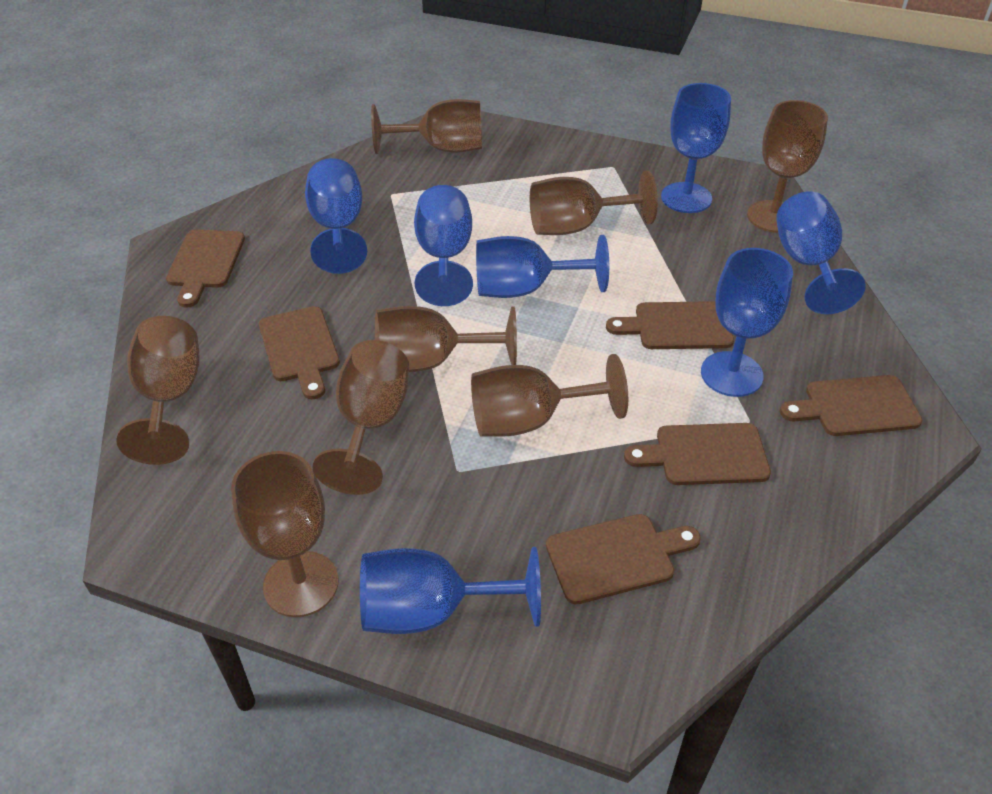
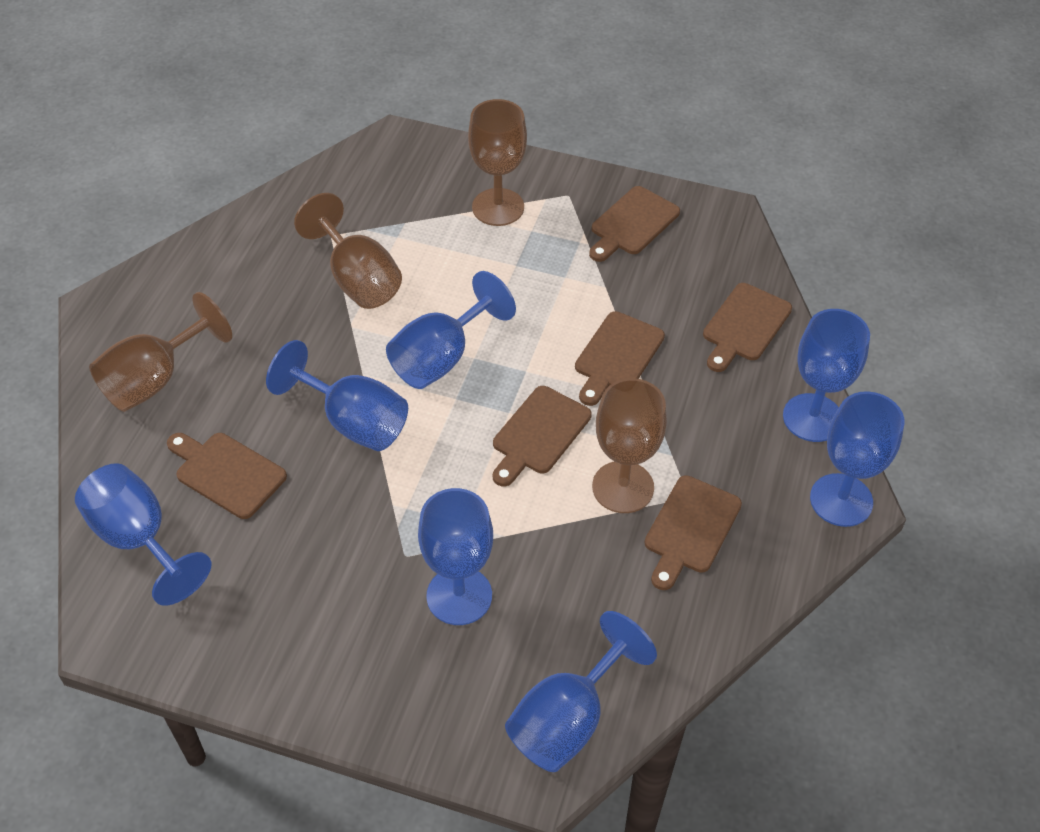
brown goblet: [116,316,199,465] [231,451,338,617] [312,340,409,495] [371,99,482,154] [375,306,517,372] [471,354,628,437] [530,171,658,235] [747,100,828,233] = 8 -> [89,292,232,412] [294,193,402,309] [468,99,527,226] [592,378,667,513] = 4

